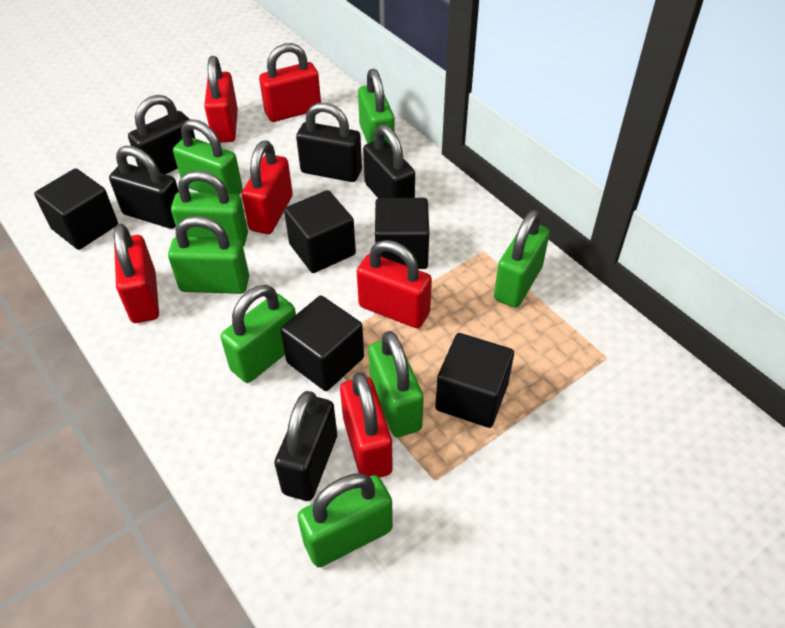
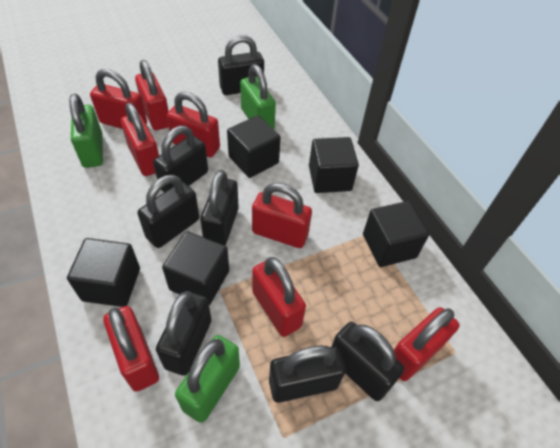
black padlock: [109,146,179,229] [128,95,196,174] [274,391,337,501] [296,103,362,182] [363,125,415,198] = 5 -> [137,175,199,248] [153,126,208,192] [156,291,211,376] [200,170,239,246] [218,35,264,95] [269,345,346,403] [331,322,404,401] = 7
green padlock: [168,216,249,294] [171,171,248,247] [173,119,243,195] [220,285,296,383] [298,473,393,567] [358,69,395,144] [368,331,424,437] [494,210,550,308] = 8 -> [69,94,103,168] [175,335,240,423] [240,64,276,129] = 3
red padlock: [114,224,159,323] [204,56,238,143] [242,140,293,234] [259,43,321,122] [340,372,393,478] [357,240,432,328] = 6 -> [90,69,147,129] [103,306,159,392] [121,103,159,176] [135,60,169,130] [167,92,220,158] [252,183,312,248] [252,257,306,337] [394,307,460,381] = 8

